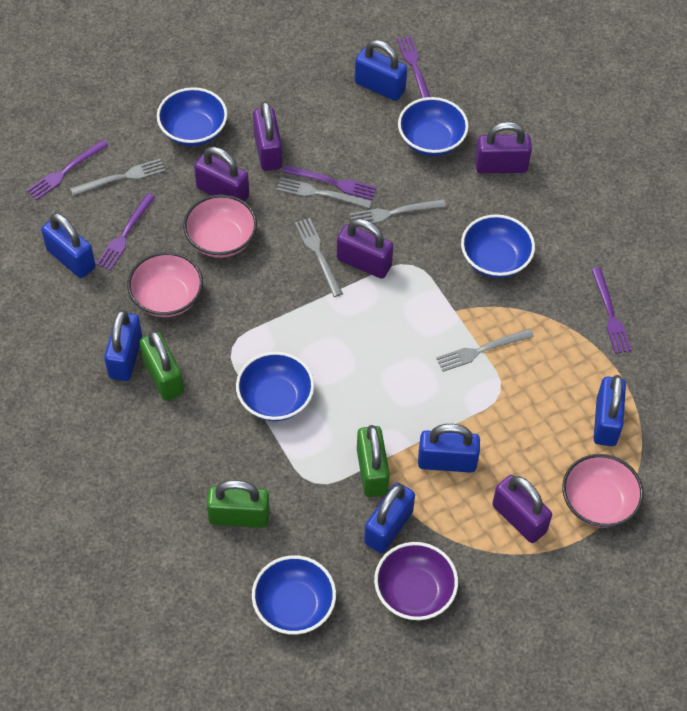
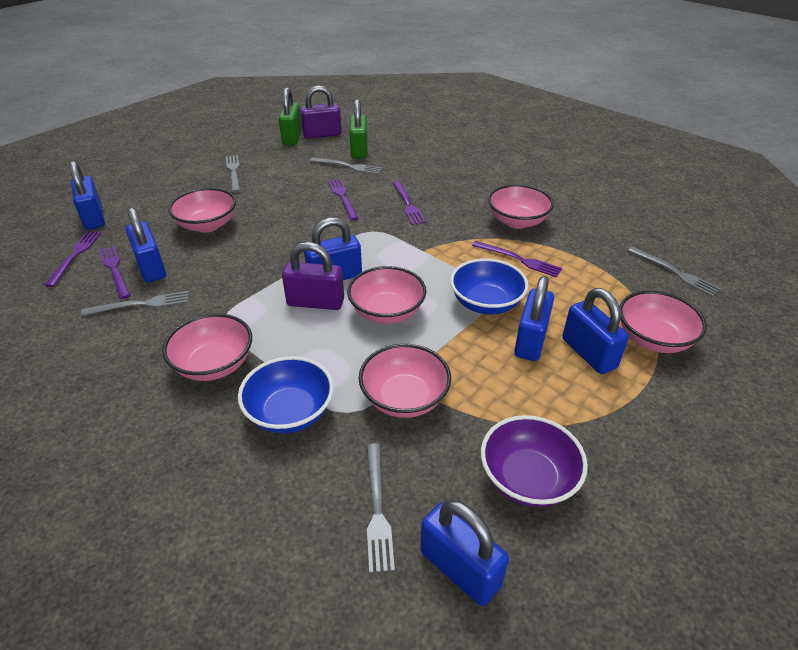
blue bowl: [157,87,227,146] [236,352,314,421] [252,555,336,635] [398,97,469,156] [461,214,535,278] = 5 -> [238,356,334,433] [450,258,529,315] = 2
green padlock: [140,331,184,401] [207,480,270,528] [357,425,390,497] = 3 -> [279,87,302,145] [349,99,368,159] = 2
pink bowl: [127,252,203,317] [183,195,257,258] [562,454,644,528] = 3 -> [162,314,252,381] [168,188,236,233] [347,266,426,324] [358,344,451,418] [488,184,554,229] [619,291,707,353] = 6
purple padlock: [194,147,249,202] [253,101,282,171] [337,219,393,279] [475,122,532,173] [492,475,552,543] = 5 -> [282,242,344,310] [300,85,342,139] = 2

